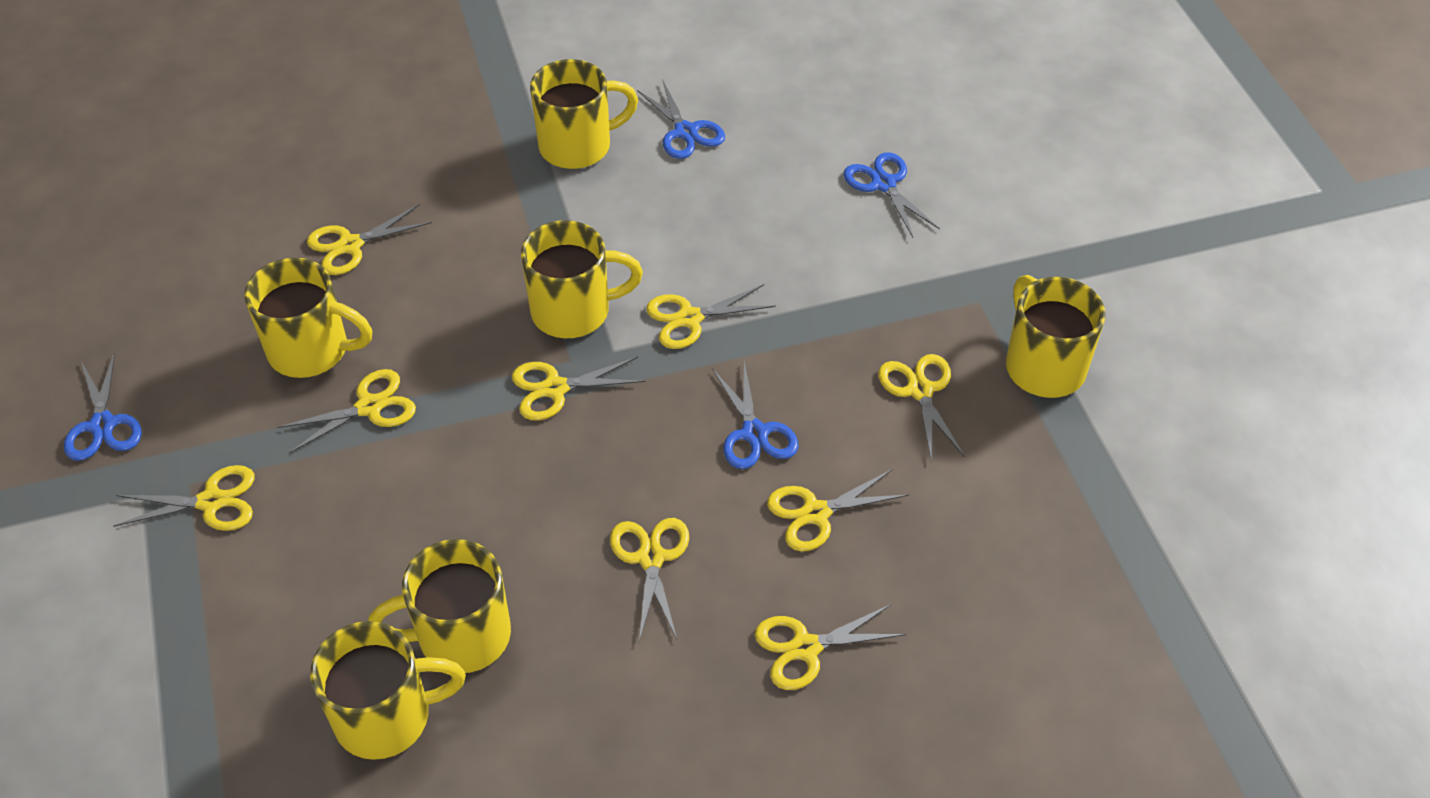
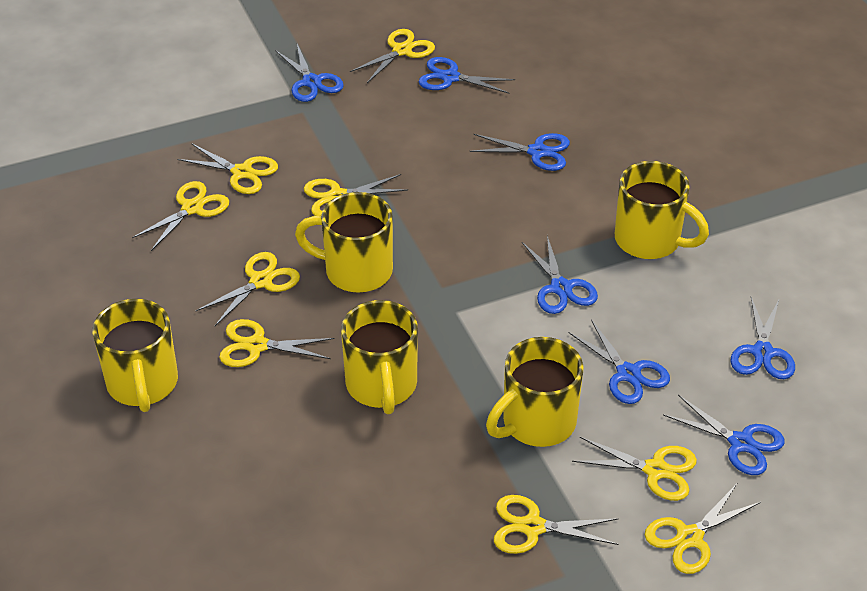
blue scissors: [64,352,142,461] [637,81,725,159] [712,361,798,469] [843,152,940,237] = 4 -> [275,44,344,102] [418,57,515,94] [470,133,570,171] [522,236,598,314] [568,319,670,404] [663,395,785,475] [730,297,795,379] = 7
yellow mug: [244,258,372,378] [310,621,466,760] [368,539,511,673] [521,220,643,338] [530,59,638,169] [1006,275,1106,398] = 6 -> [92,299,178,412] [295,192,393,293] [341,300,418,414] [486,337,583,447] [615,161,709,259] = 5

